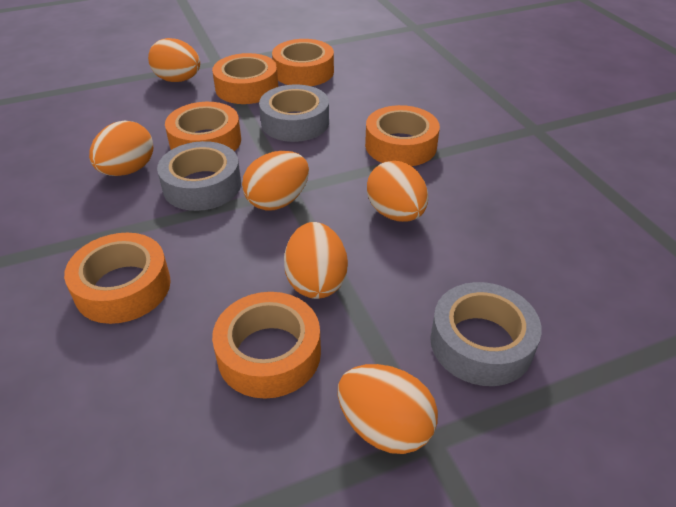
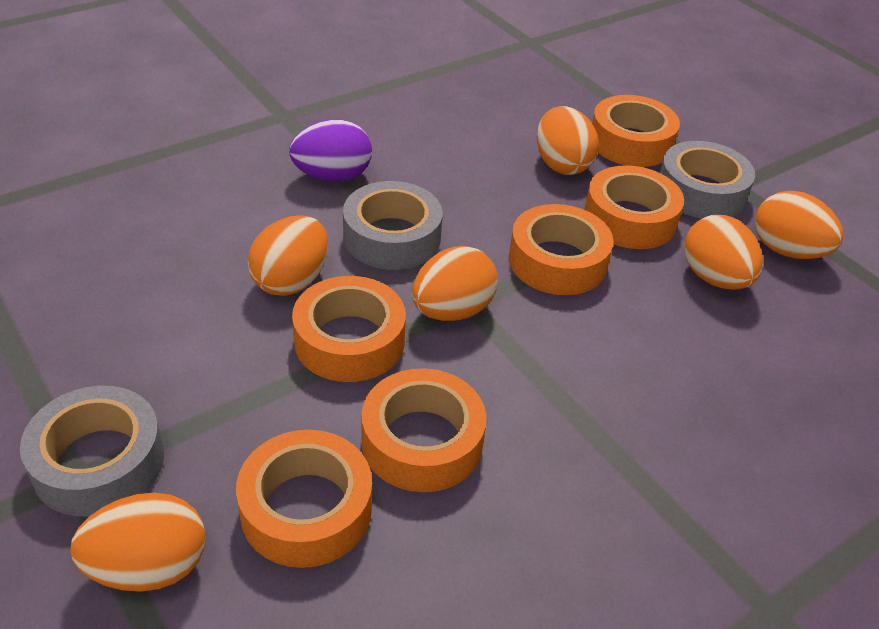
purple egg: none = 0 -> [289,119,372,182] = 1

